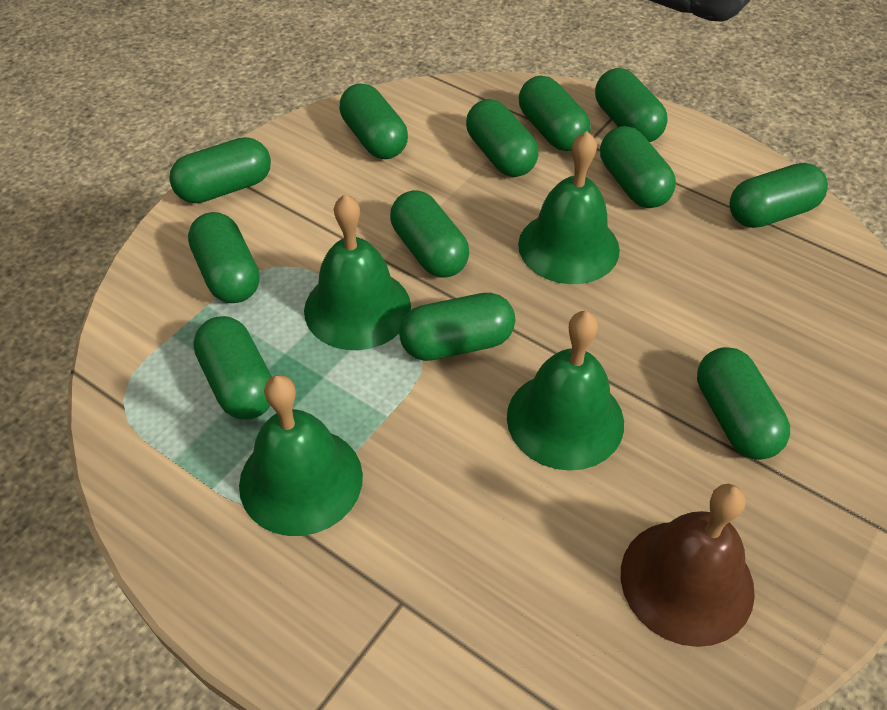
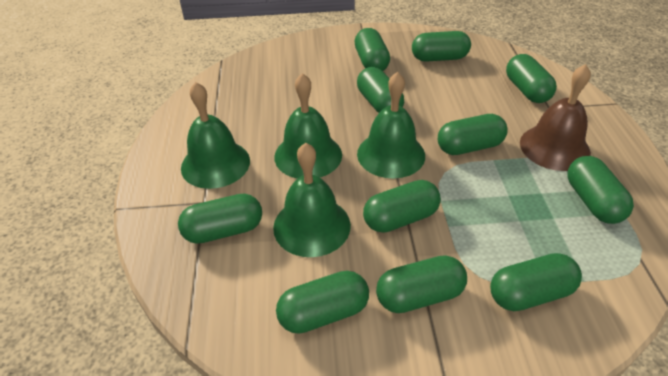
green capsule: [169,137,271,203] [188,212,260,303] [193,316,272,420] [339,83,408,159] [390,190,469,278] [399,293,515,361] [466,99,538,177] [519,76,591,151] [595,68,668,142] [600,126,676,208] [697,347,790,460] [729,163,828,228] = 12 -> [178,194,262,244] [276,271,369,334] [354,28,390,71] [357,67,404,113] [363,180,441,233] [376,255,467,313] [412,31,471,62] [438,114,508,155] [490,253,582,311] [506,54,557,103] [567,156,634,224] = 11

